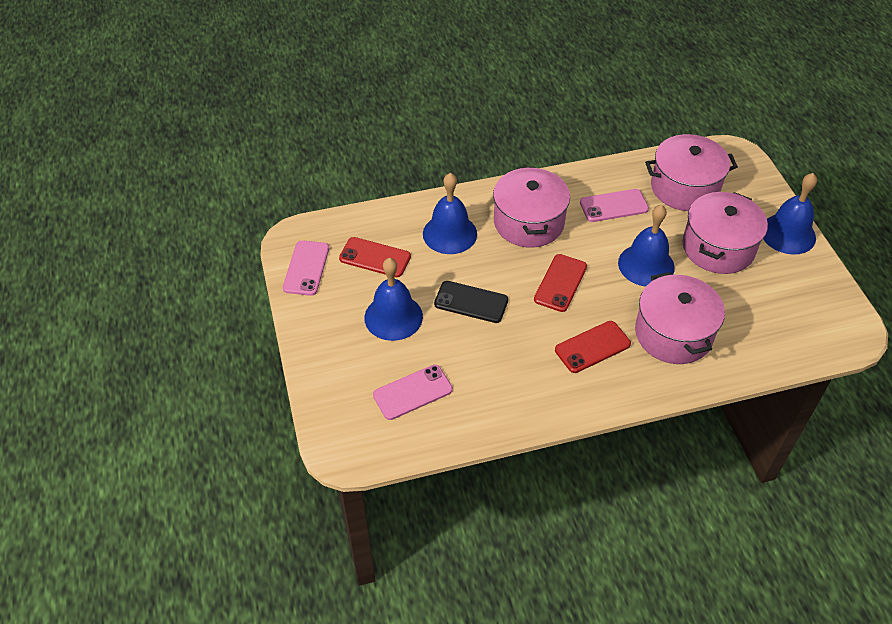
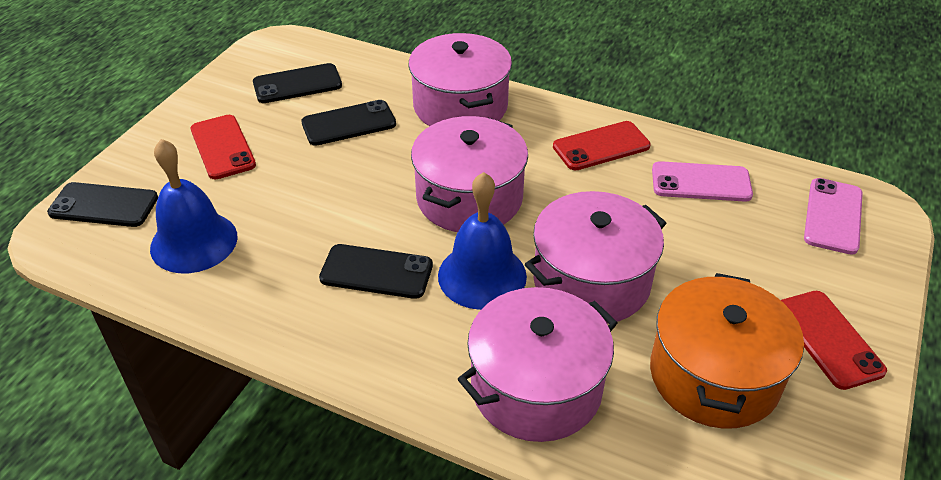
black phone: [434,281,508,323] = 1 -> [47,182,158,227] [253,63,342,103] [301,100,396,146] [319,244,433,299] = 4
blue bell: [364,258,423,341] [423,173,477,254] [618,205,675,286] [763,173,817,255] = 4 -> [150,139,238,273] [438,172,527,310] = 2
orange pot: none = 0 -> [650,273,804,429] = 1
pink phone: [283,240,329,296] [373,365,453,420] [580,189,649,222] = 3 -> [652,161,753,202] [804,178,863,255] = 2

